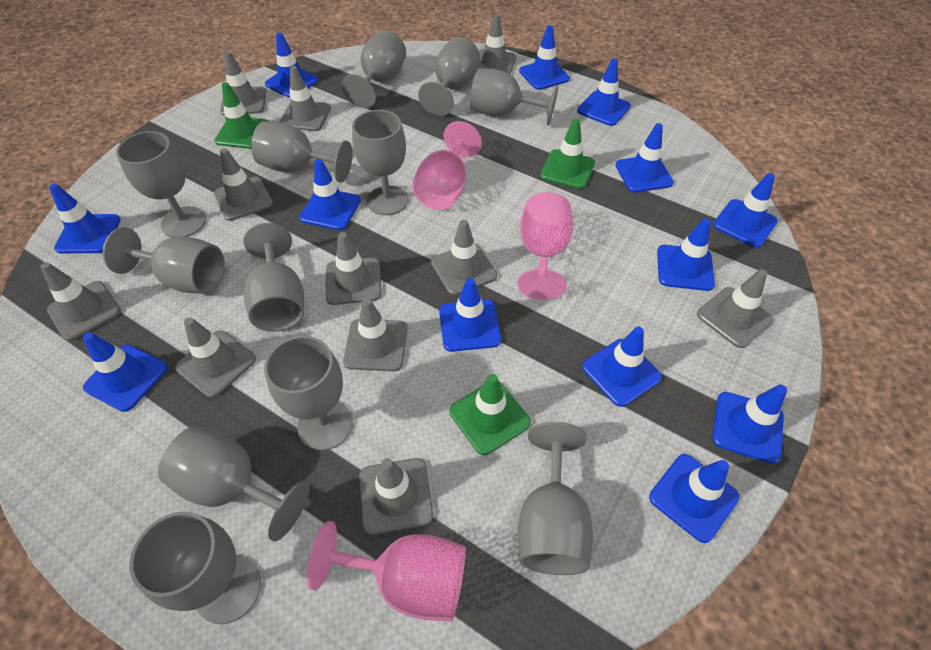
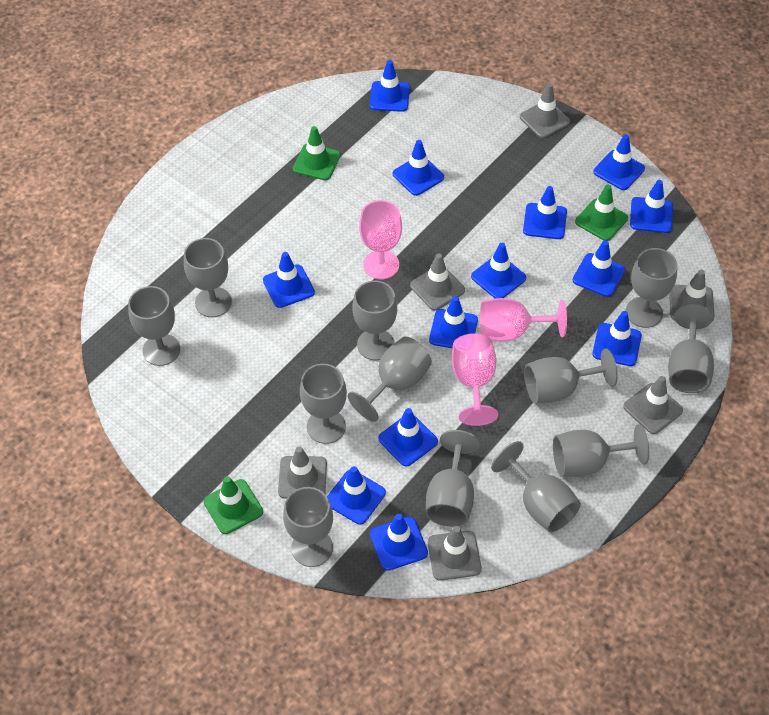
grey traffic cone: [40,262,121,341] [175,317,256,398] [214,148,273,221] [220,51,266,116] [279,66,331,131] [326,232,382,305] [343,298,408,371] [359,458,433,535] [431,220,497,295] [477,14,516,74] [697,269,773,348] = 11 -> [278,446,327,499] [410,253,465,310] [428,526,482,580] [520,83,570,138] [623,376,683,434] [669,269,715,321] = 6

